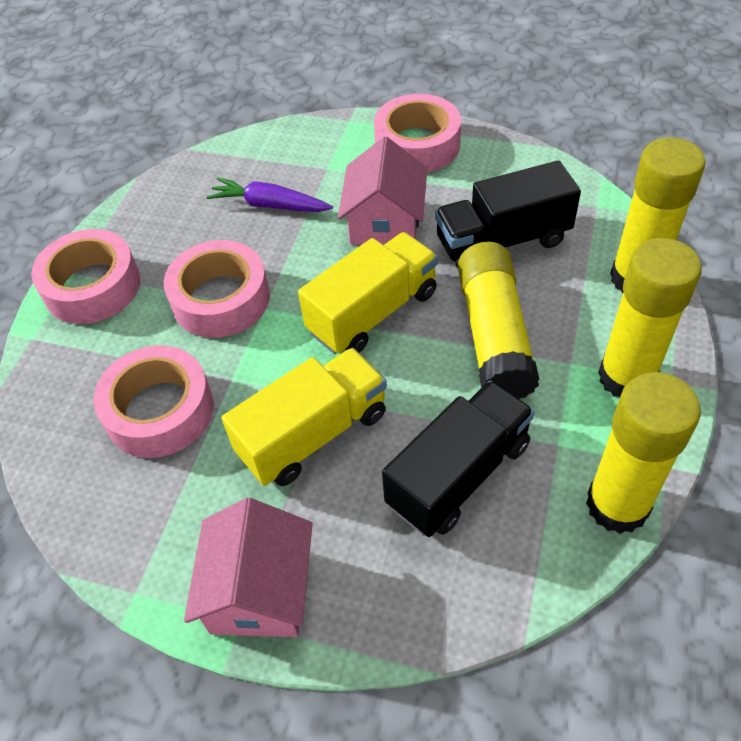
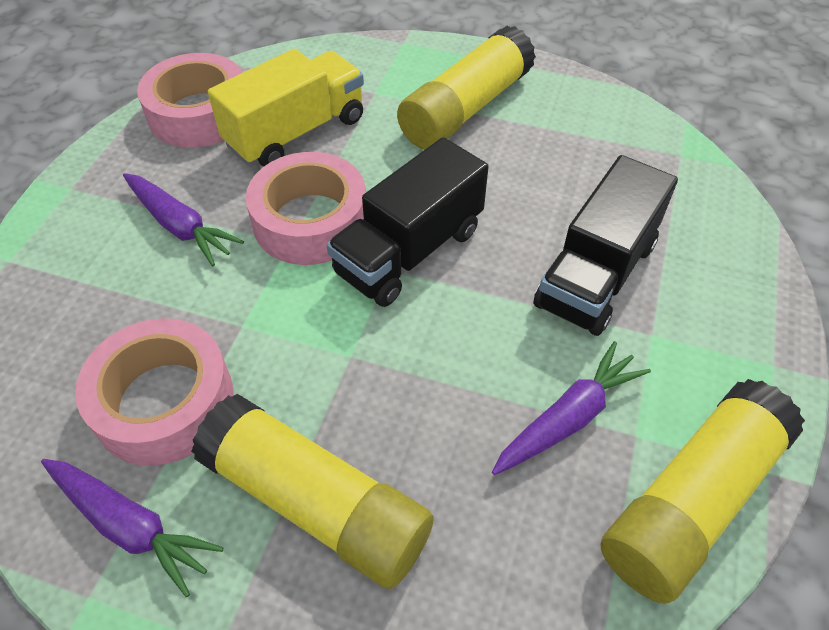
pink house: [184,498,313,637] [338,137,427,245] = 2 -> none = 0
pink tape: [31,229,140,324] [93,345,213,458] [164,240,270,338] [374,94,461,172] = 4 -> [75,318,233,466] [137,53,242,148] [246,152,366,265] = 3
purple carrot: [207,177,333,212] = 1 -> [41,459,224,597] [123,173,244,266] [492,341,651,475] = 3
yellow glue stick: [458,242,539,399] [586,372,701,534] [598,238,702,397] [610,137,705,293] = 4 -> [191,394,434,589] [397,26,536,149] [601,379,805,604] = 3
yellow truck: [221,348,387,486] [298,232,438,354] = 2 -> [208,49,364,167] = 1

